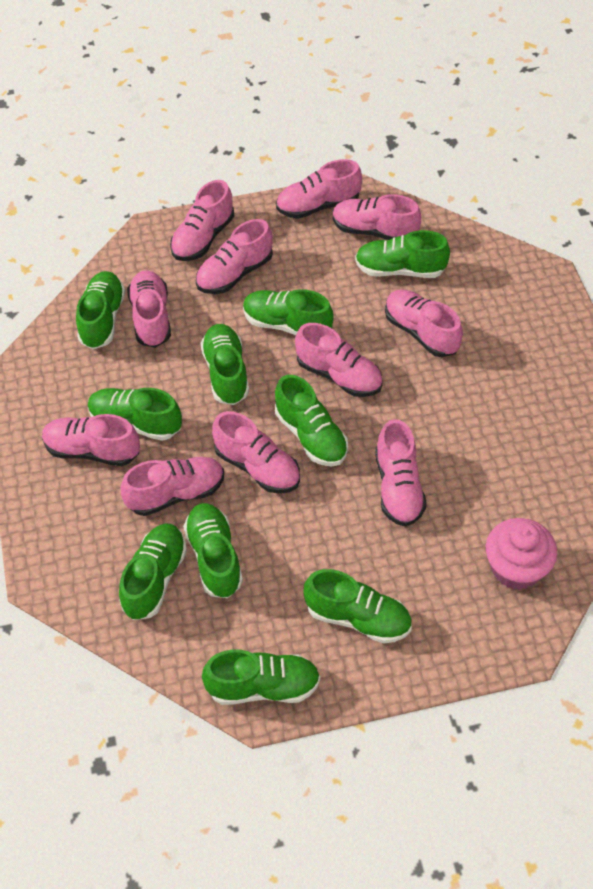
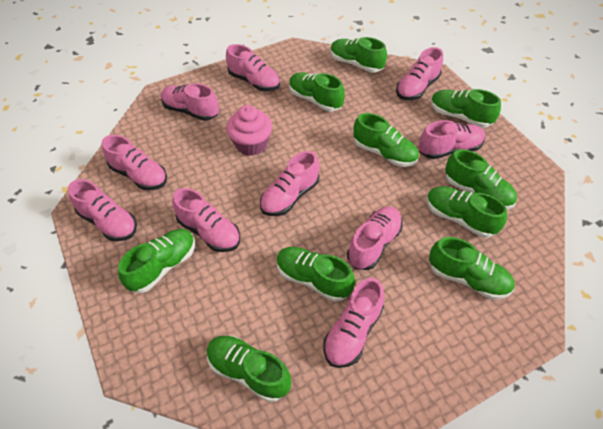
pink shoe: [42,414,140,466] [120,457,224,516] [127,270,171,348] [170,180,234,261] [196,219,273,294] [212,411,300,493] [276,159,362,219] [295,323,383,397] [333,194,421,240] [375,419,426,527] [385,290,463,357] = 11 -> [68,179,137,241] [102,135,167,190] [161,83,219,121] [172,188,240,252] [226,44,280,91] [260,151,319,216] [323,278,384,368] [347,206,403,270] [396,47,443,100] [419,120,485,159] = 10

